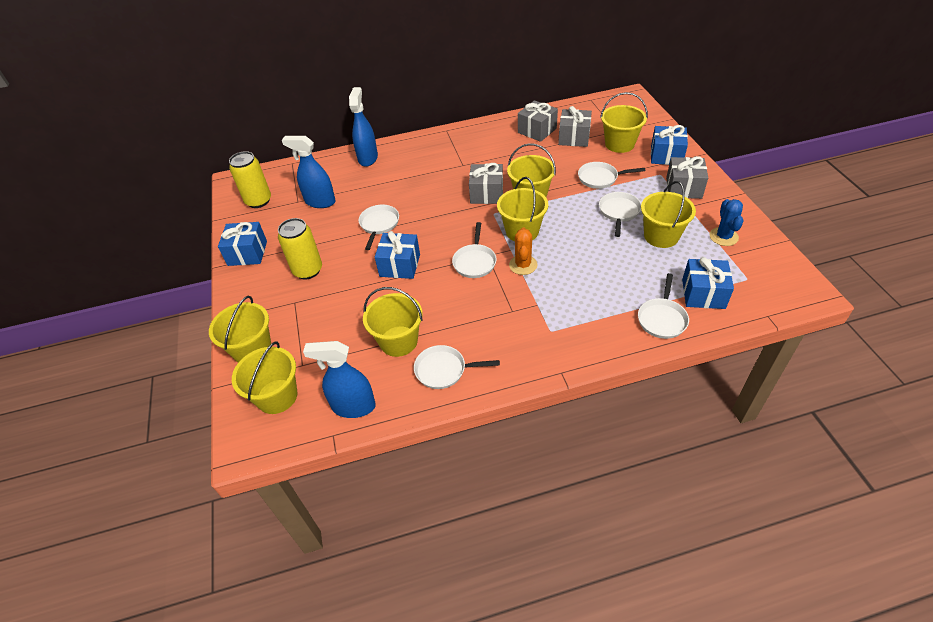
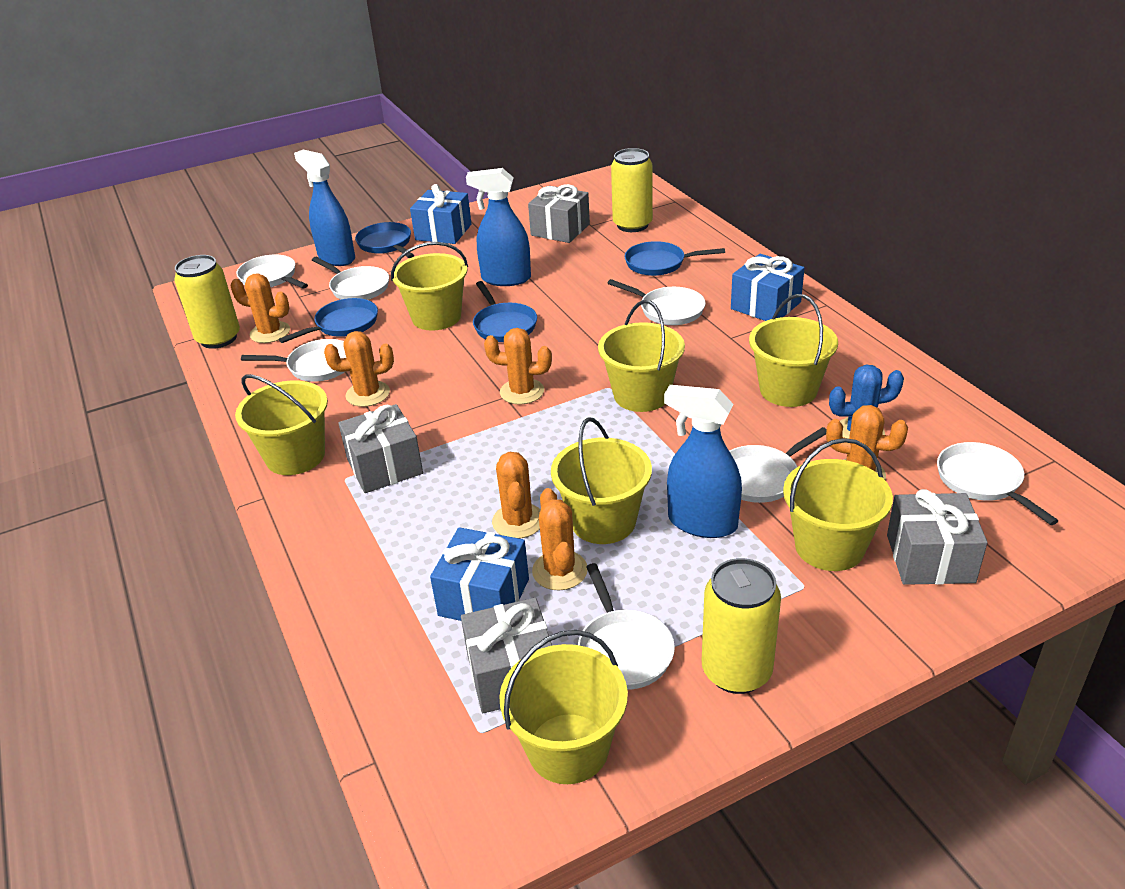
blue gift: [218,222,267,266] [375,231,420,279] [651,125,688,165] [682,257,734,309] = 4 -> [410,184,471,244] [430,527,529,621] [731,254,804,321] = 3
blue pan: none = 0 -> [279,298,378,343] [355,222,414,258] [473,281,537,342] [624,241,725,276] = 4
orange cactus: [509,227,537,275] = 1 -> [230,273,290,343] [324,331,394,407] [484,328,552,405] [492,452,541,539] [532,488,587,590] [826,405,908,480] = 6
white pan: [359,205,399,250] [414,345,500,389] [452,222,496,278] [578,162,645,189] [599,192,641,237] [638,273,689,339] = 6 -> [236,255,308,288] [241,339,346,382] [312,257,389,300] [578,563,675,690] [607,279,706,325] [729,427,827,503] [937,442,1058,525] = 7
yellow can: [229,151,271,208] [278,218,322,279] = 2 -> [174,255,240,349] [611,148,653,232] [702,558,781,694] = 3

